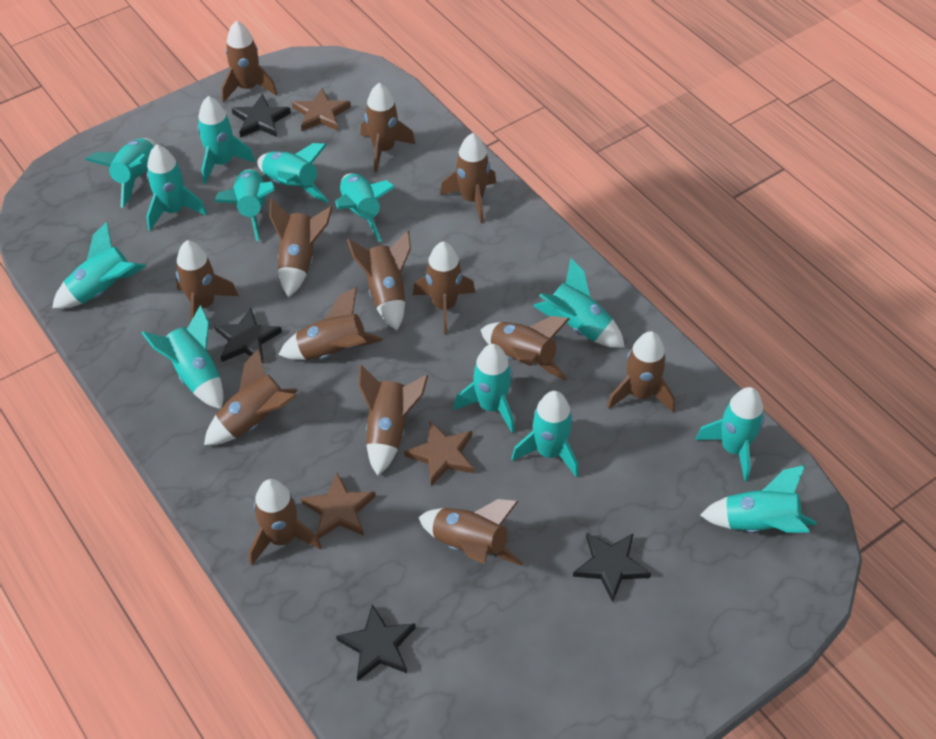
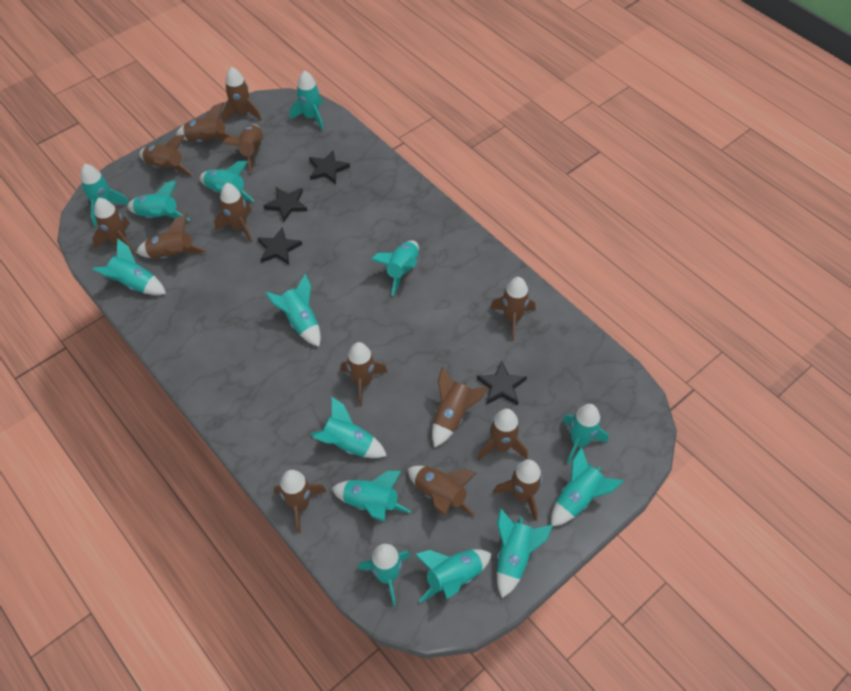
brown star: [292,88,351,131] [301,473,376,539] [404,421,474,486] = 3 -> none = 0
turquoise rocket: [52,221,146,309] [85,138,156,208] [142,305,224,409] [146,144,207,231] [197,96,255,184] [214,169,276,241] [257,143,328,203] [335,173,395,242] [454,344,515,433] [511,391,579,478] [533,258,625,348] [695,387,764,482] [700,465,817,533] = 13 -> [81,164,129,227] [93,238,166,295] [127,180,190,221] [200,161,255,202] [265,274,321,347] [290,70,324,130] [311,396,387,458] [331,471,411,522] [358,544,410,606] [371,241,419,296] [415,549,492,603] [496,508,553,598] [551,447,623,526] [562,404,608,464] = 14

